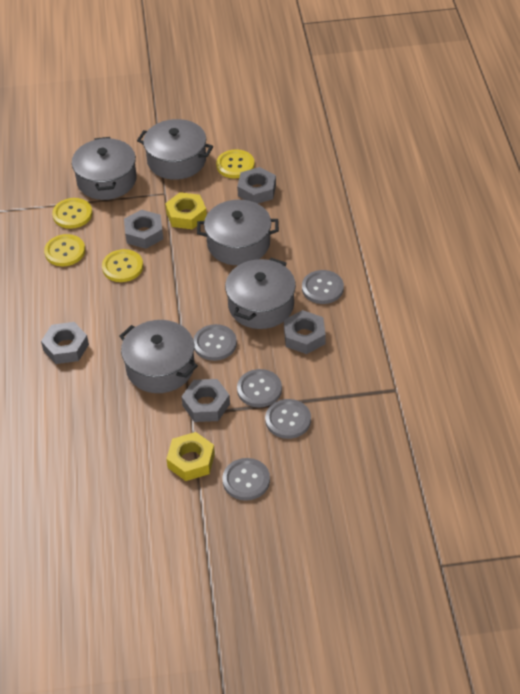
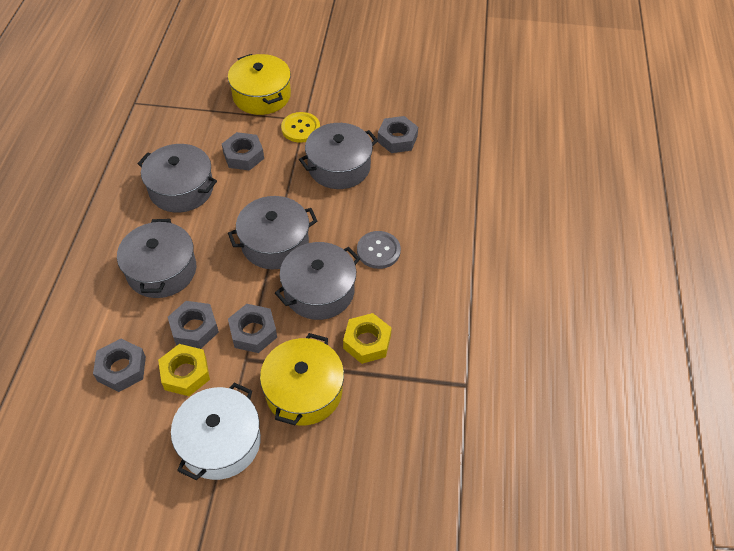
grey button: [193,324,237,361] [223,458,270,501] [237,369,282,407] [265,399,311,439] [302,270,344,304] = 5 -> [357,231,401,269] = 1
white pot: none = 0 -> [171,383,261,480] = 1
yellow button: [44,234,85,266] [52,198,92,229] [102,249,143,282] [216,149,255,179] = 4 -> [281,112,320,143] = 1
yellow pot: none = 0 -> [228,54,291,115] [260,333,344,425] = 2

